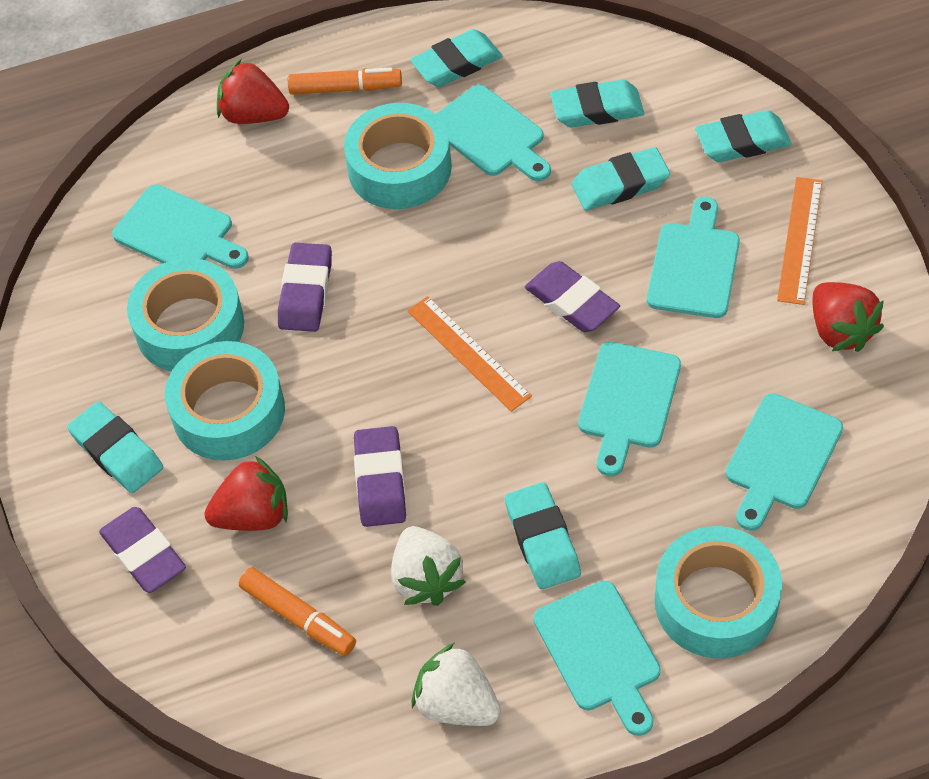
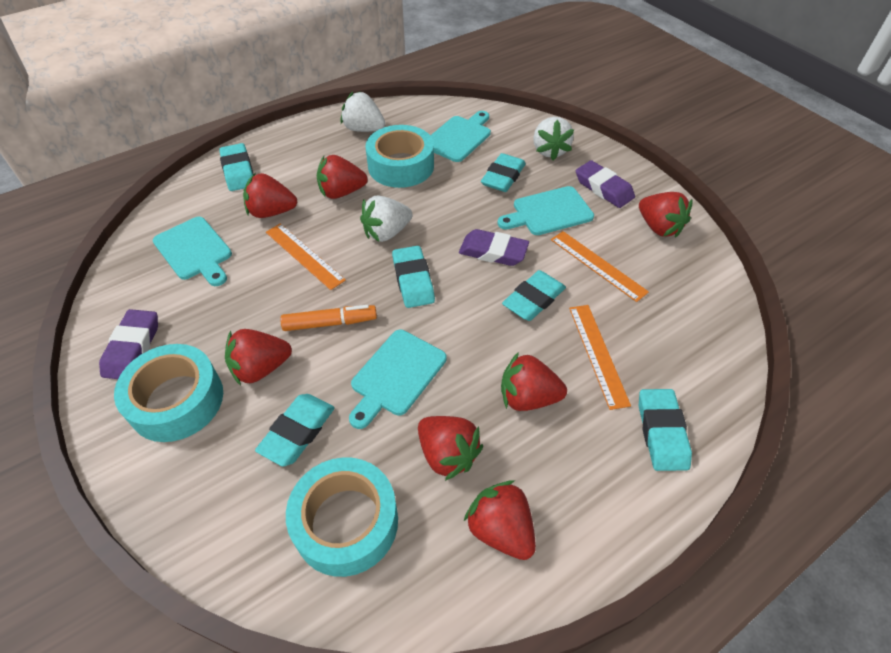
orange marker: [239,567,356,656] [288,67,402,95] = 2 -> [280,305,377,331] = 1
orange ruler: [407,296,532,412] [777,177,822,305] = 2 -> [266,223,346,290] [551,231,649,302] [569,305,631,410] = 3
purple eraser: [99,507,186,593] [278,243,332,332] [354,426,406,527] [525,261,620,332] = 4 -> [99,309,158,379] [459,229,529,266] [576,160,635,208] = 3
red strawberry: [205,456,288,531] [217,60,289,124] [812,282,884,352] = 3 -> [225,329,292,386] [243,173,297,218] [317,155,368,199] [418,416,483,481] [464,480,536,560] [501,352,567,411] [639,192,692,238] = 7
turquoise cutting board: [112,184,248,269] [436,85,551,182] [533,581,661,736] [578,342,681,476] [647,197,740,318] [726,393,843,531] = 6 -> [153,217,232,286] [349,330,446,429] [430,111,491,162] [497,186,594,235] = 4
turquoise tape: [127,258,244,371] [165,341,285,461] [344,103,452,209] [655,526,782,658] = 4 -> [114,344,223,442] [286,457,398,577] [366,125,434,188] = 3
white strawberry: [391,526,466,606] [412,643,501,726] = 2 -> [340,91,385,132] [360,195,412,242] [533,117,574,160] = 3

